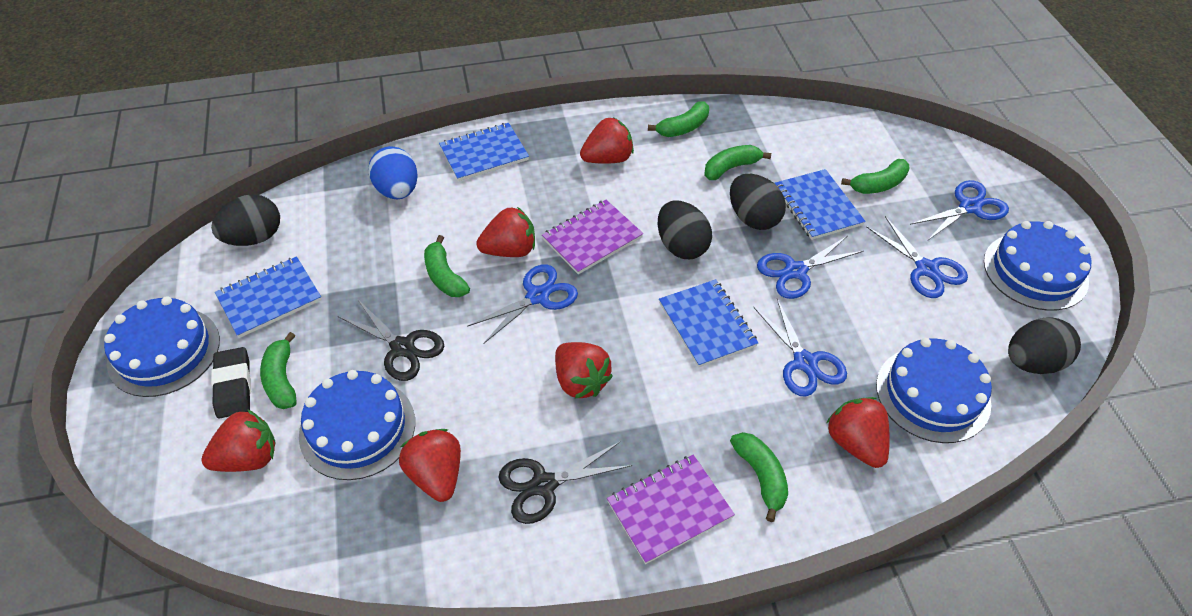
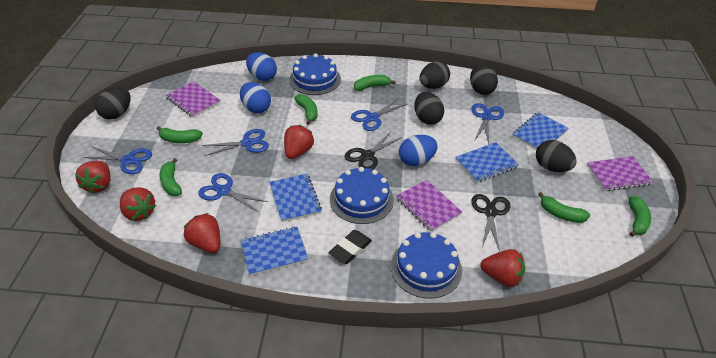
black egg: [211,194,280,246] [658,201,712,259] [730,174,786,230] [1008,318,1081,374] = 4 -> [95,87,131,119] [414,92,444,125] [420,61,450,89] [470,64,498,95] [536,140,576,172] = 5
blue cake: [104,296,220,397] [299,370,415,480] [876,338,992,443] [984,221,1091,311] = 4 -> [289,54,341,95] [330,167,394,224] [391,232,462,298] = 3
blue egg: [368,146,418,199] = 1 -> [240,82,271,113] [246,52,277,81] [399,135,438,166] = 3
purple notebook: [542,200,643,274] [607,455,735,564] = 2 -> [166,81,221,118] [396,180,462,232] [587,156,653,191] = 3
red strawberry: [201,409,276,472] [399,429,461,502] [476,207,535,257] [555,342,613,399] [580,117,634,164] [826,397,890,468] = 6 -> [75,161,110,194] [120,187,156,221] [183,213,220,253] [284,125,314,159] [480,249,525,287] = 5

